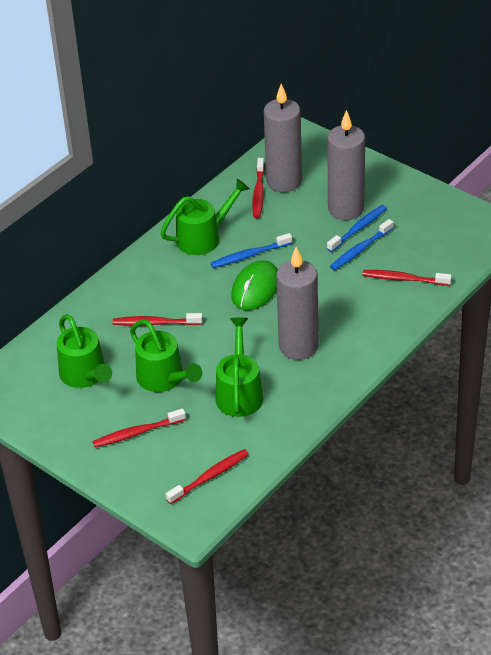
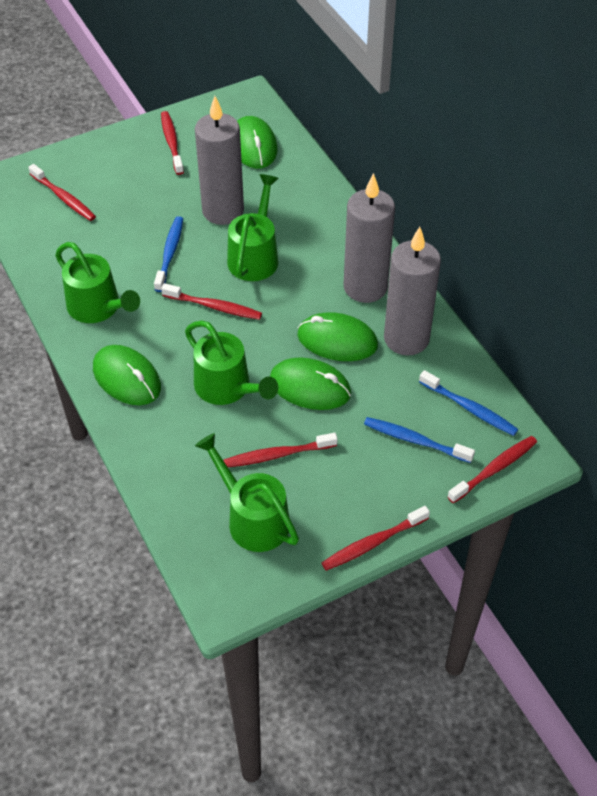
green mouse: [231,260,278,310] = 1 -> [93,345,161,405] [237,116,277,169] [270,357,351,410] [297,312,378,361] = 4
red toothbrush: [93,409,186,447] [113,313,203,326] [166,449,249,504] [252,158,265,218] [363,270,452,286] = 5 -> [28,164,96,221] [161,111,184,175] [161,283,262,320] [223,433,338,467] [322,506,430,571] [447,436,537,503] = 6

